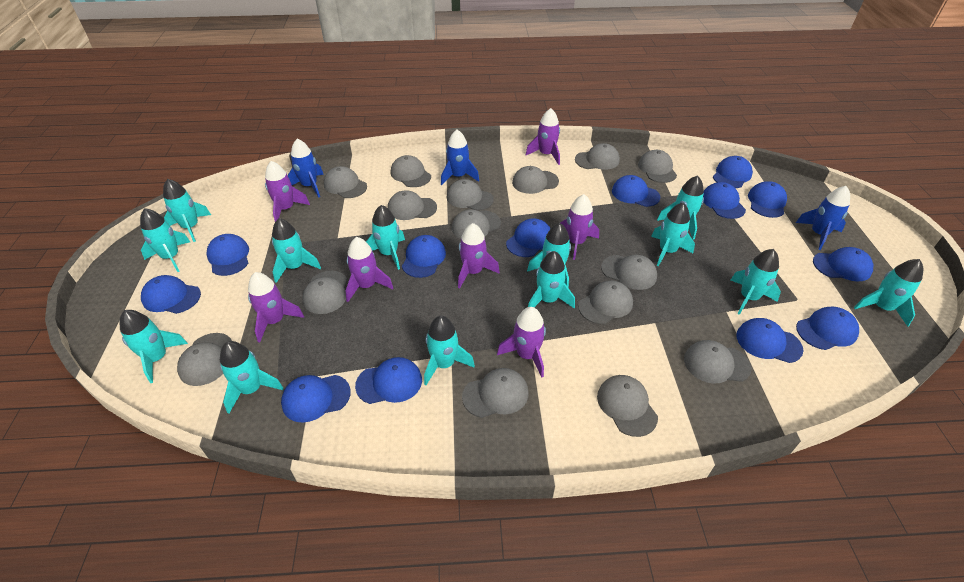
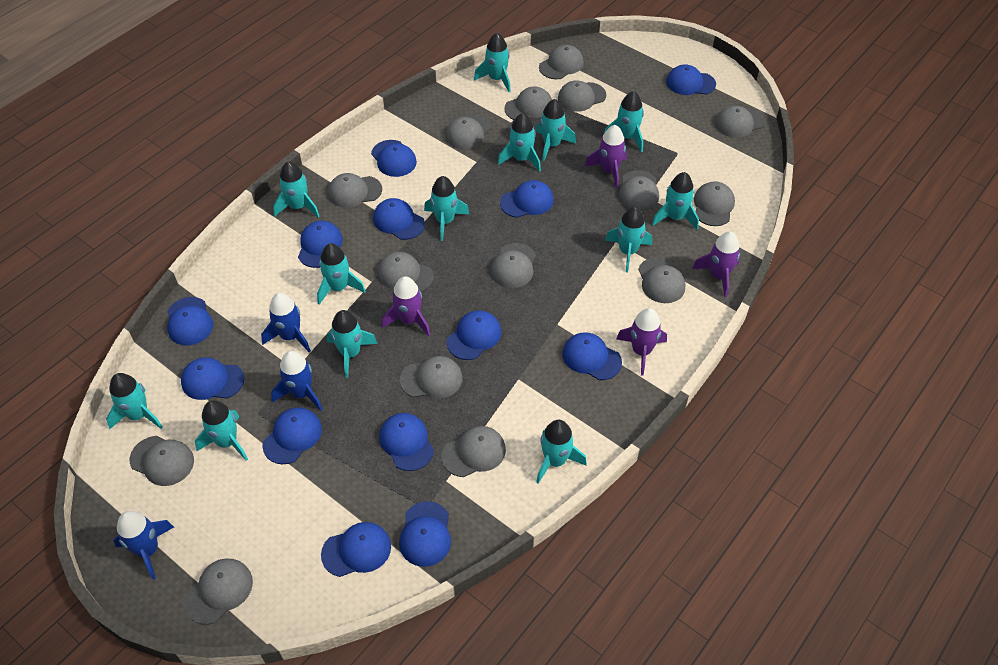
purple rocket: [248,272,304,343] [265,161,310,222] [345,237,393,302] [458,223,500,288] [497,307,546,378] [526,108,560,165] [560,194,599,260] = 7 -> [382,276,430,336] [585,125,627,189] [616,308,667,376] [692,232,740,298] = 4

